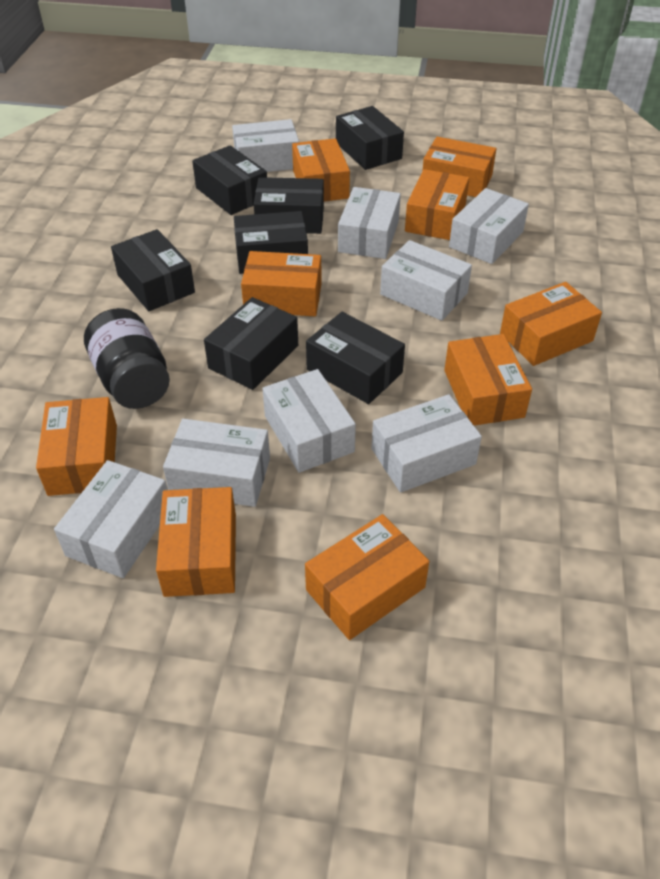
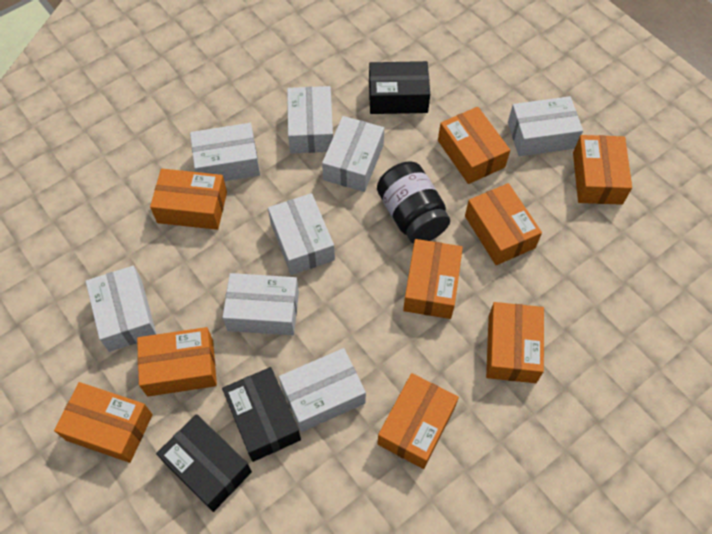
black box: [111,229,195,311] [192,145,267,215] [204,297,298,390] [234,211,308,274] [254,177,324,234] [306,312,405,404] [336,106,404,170] = 7 -> [156,414,252,512] [222,367,301,462] [369,61,430,114] = 3

